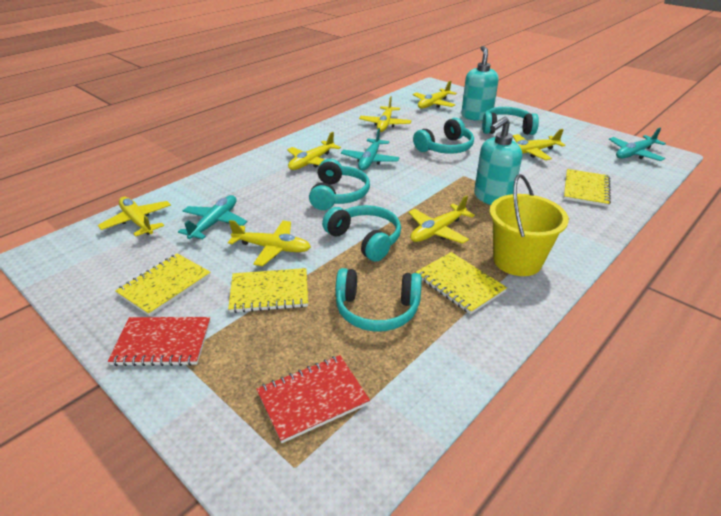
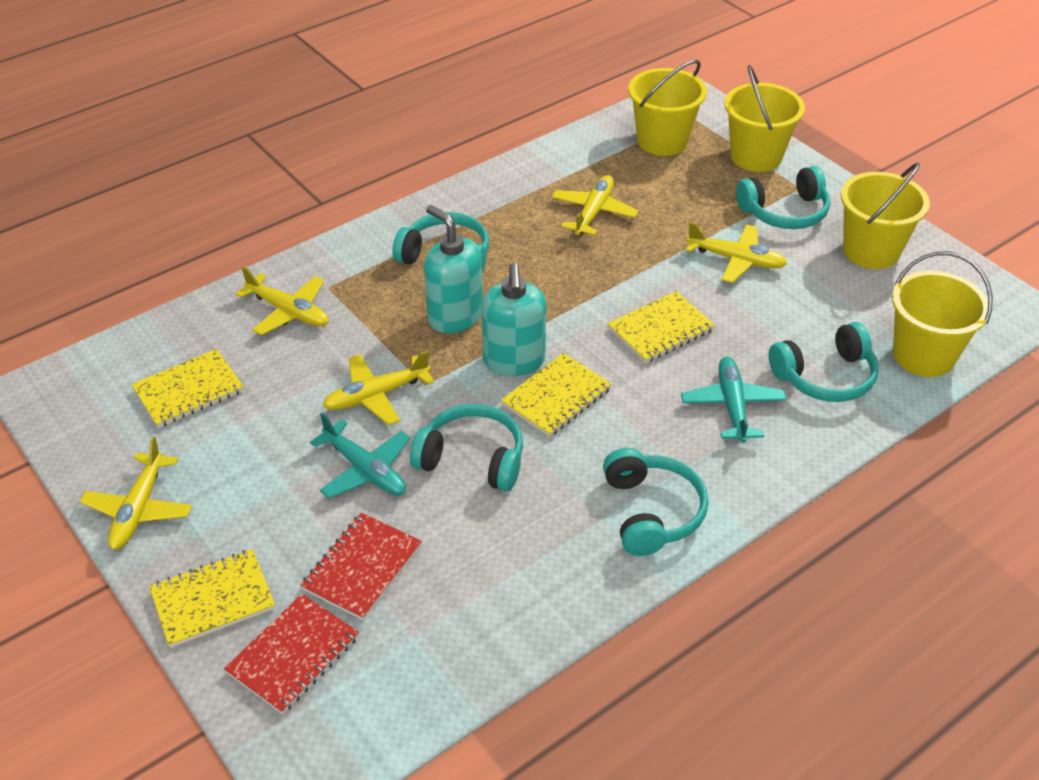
turquoise plane: [178,195,248,239] [341,128,400,171] [609,128,666,161] = 3 -> [310,413,411,498] [681,357,786,443] = 2
yellow bucket: [489,174,569,276] = 1 -> [628,60,707,156] [725,65,805,172] [841,163,930,269] [892,251,993,377] = 4
yellow plane: [98,197,171,237] [228,220,311,266] [287,132,341,170] [359,96,411,132] [408,195,475,244] [413,81,457,108] [513,129,565,160] = 7 -> [80,437,192,550] [236,266,329,335] [323,351,434,425] [552,175,639,235] [686,222,787,283] = 5

